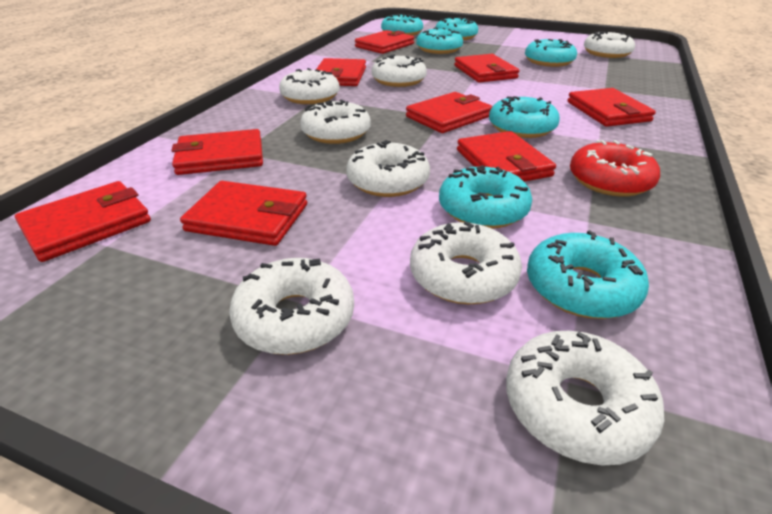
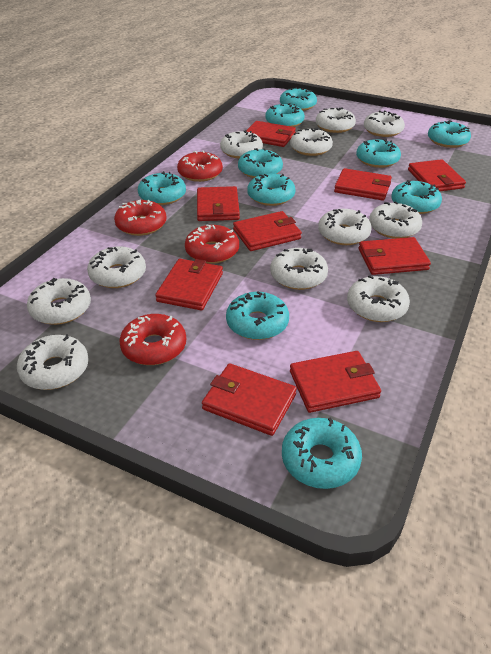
red donut: [570,140,660,197] = 1 -> [114,200,167,236] [119,314,186,365] [177,150,223,182] [185,225,239,264] = 4
turquoise donut: [381,14,423,36] [416,28,463,54] [435,17,478,41] [439,165,532,229] [489,96,560,138] [525,39,577,67] [527,230,649,319] = 7 -> [138,171,186,205] [226,291,289,340] [238,148,283,178] [247,173,296,206] [265,103,305,127] [280,87,317,111] [282,417,362,489] [356,139,401,168] [391,180,442,214] [428,120,471,148] = 10
white donut: [229,258,354,355] [279,68,340,104] [300,100,370,144] [346,140,430,197] [372,55,427,87] [410,221,522,305] [506,331,664,466] [584,31,635,58] = 8 -> [17,334,89,390] [27,278,91,325] [87,246,146,288] [220,130,263,158] [270,248,328,290] [290,128,333,156] [316,108,356,133] [318,209,372,245] [347,275,410,322] [364,110,405,137] [369,201,422,239] = 11

